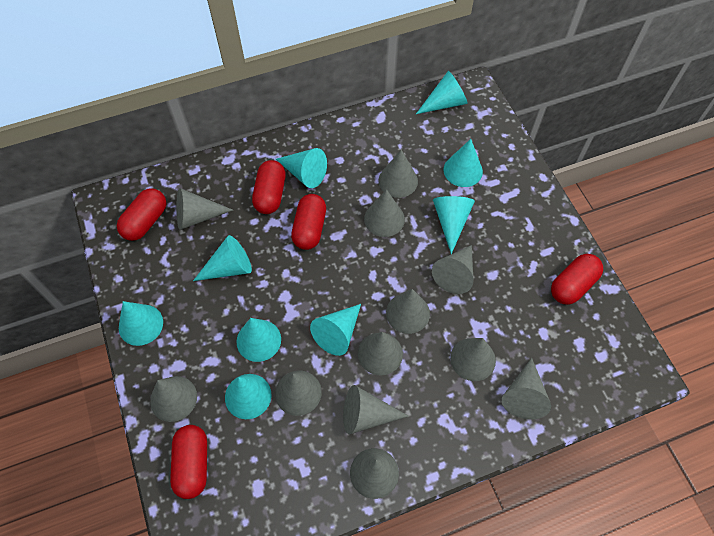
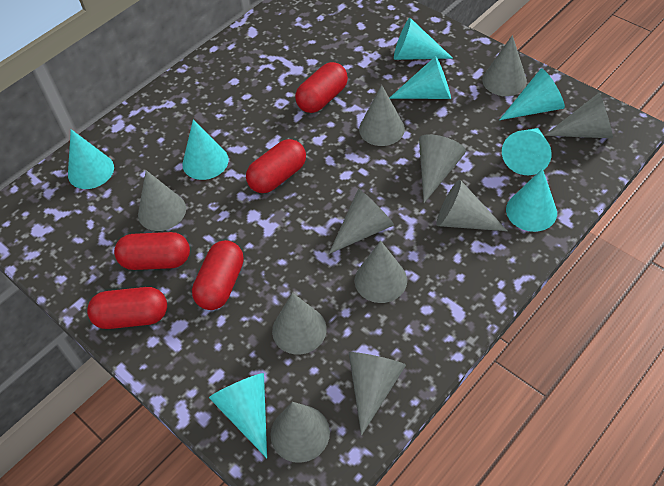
grey cone: [150,376,197,422] [176,188,233,230] [275,371,322,416] [343,385,408,434] [350,448,399,499] [358,332,403,375] [364,189,405,237] [378,150,418,198] [386,289,430,334] [432,245,474,294] [450,338,496,381] [502,358,551,419] = 12 -> [138,170,186,231] [270,402,330,463] [272,293,327,354] [329,189,394,254] [349,352,406,435] [355,241,407,303] [359,85,405,146] [419,134,466,203] [436,180,507,231] [482,35,527,96] [544,93,613,138] = 11
turquoise cone: [119,301,163,346] [193,235,252,281] [225,374,271,419] [236,318,281,362] [276,148,327,188] [310,304,361,356] [416,71,468,114] [433,196,475,254] [443,139,483,187] = 9 -> [68,129,114,189] [182,119,229,180] [209,373,267,458] [390,56,451,99] [394,18,453,60] [499,68,565,120] [502,128,552,175] [506,169,557,232] = 8

